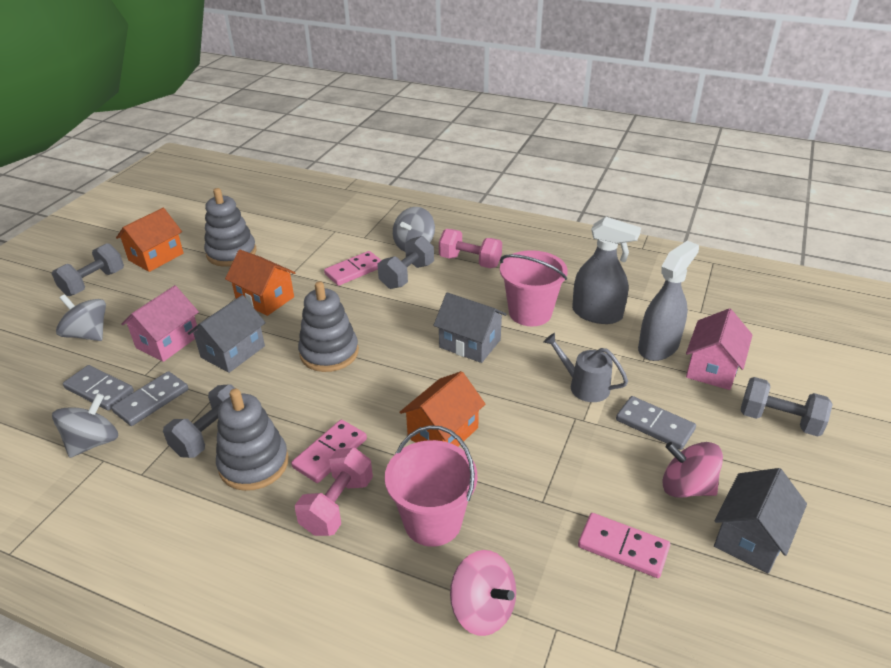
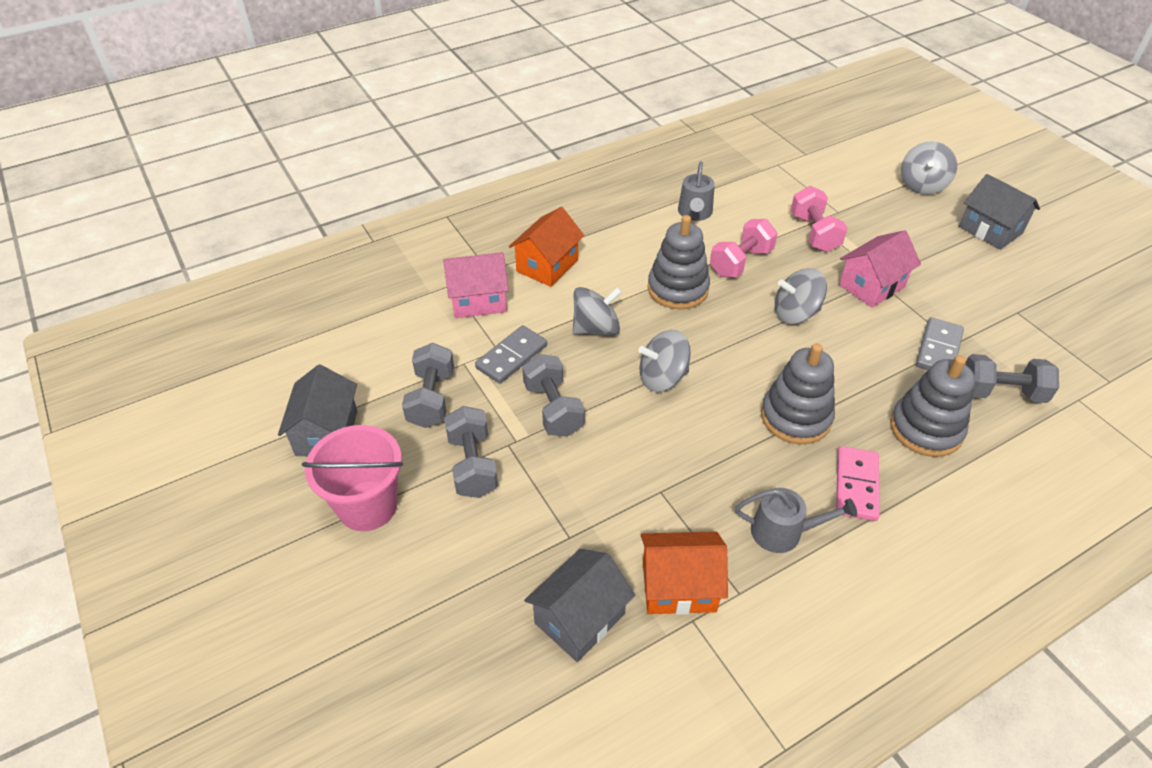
grey domino: [63,365,134,411] [111,371,188,426] [616,396,696,450] = 3 -> [475,325,547,384] [916,317,964,370] = 2
grey spinning top: [52,393,118,458] [56,294,106,341] [393,207,435,252] = 3 -> [573,287,622,335] [638,330,691,392] [775,268,827,324] [901,141,957,195] = 4
grey spray bottle: [572,217,641,324] [638,241,699,361] = 2 -> none = 0
grey watering can: [544,333,628,402] = 1 -> [678,161,715,221] [735,488,857,553] = 2
orange house: [116,208,184,272] [225,250,296,316] [399,371,485,446] = 3 -> [509,207,584,287] [641,531,728,615] = 2
pink bucket: [385,425,477,547] [500,250,568,326] = 2 -> [302,425,403,531] = 1
pink domino: [291,419,367,483] [324,251,382,286] [578,513,670,578] = 3 -> [836,446,880,521] = 1
pink spinning top: [450,550,516,636] [662,442,723,498] = 2 -> none = 0

